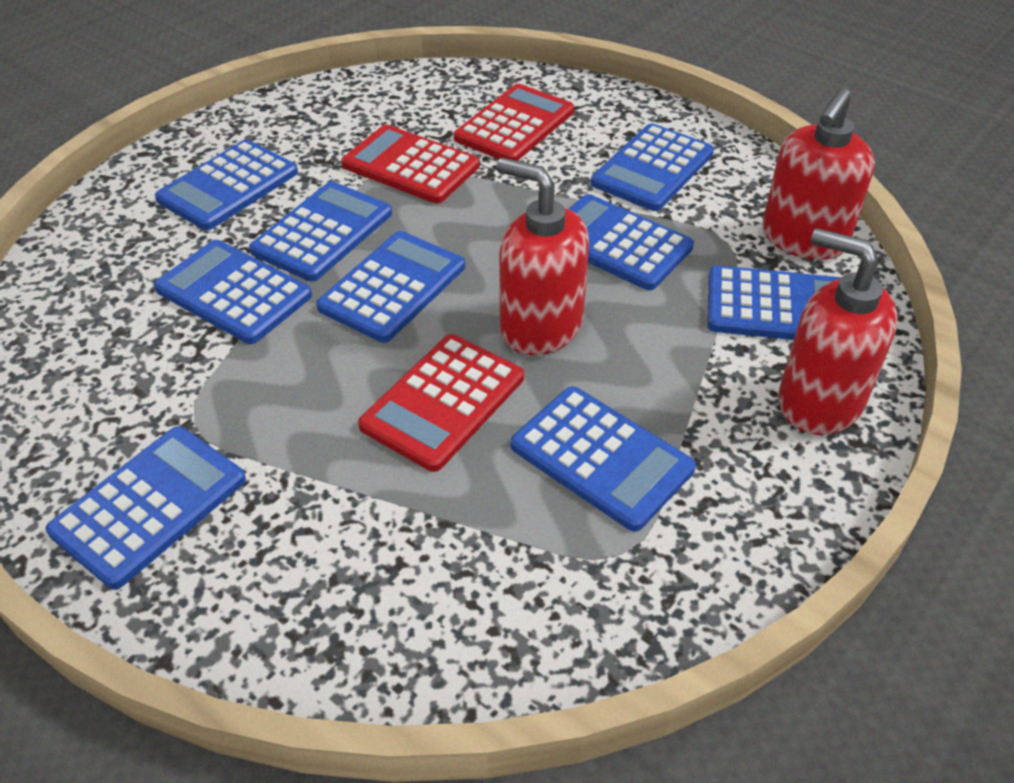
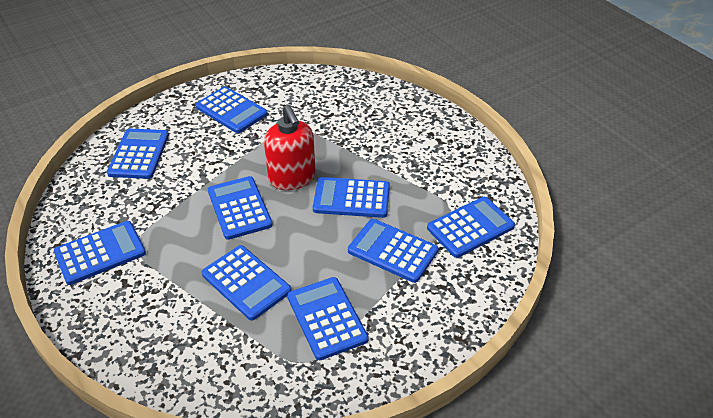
red calculator: [341,125,480,204] [358,334,524,472] [454,84,574,161] = 3 -> none = 0
red soap dispenser: [496,158,589,355] [762,88,875,260] [778,228,898,435] = 3 -> [264,105,316,190] = 1

